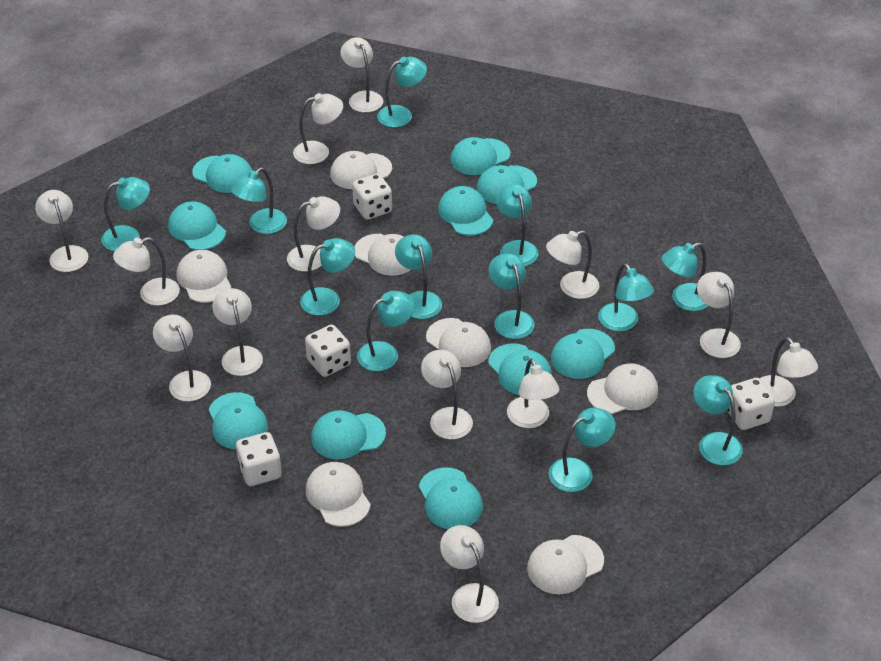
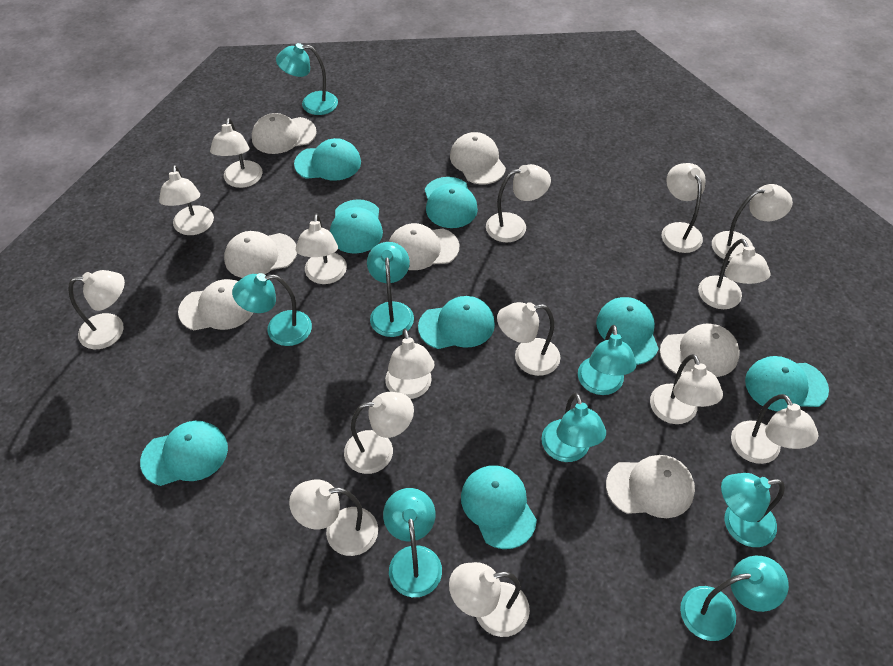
turquoise cap: [168,201,226,250] [192,154,252,193] [209,392,268,449] [311,410,386,459] [419,467,483,529] [438,186,493,236] [450,137,510,175] [477,165,537,204] [488,343,552,395] [551,329,615,379] = 10 -> [140,421,228,486] [294,138,361,181] [330,199,383,254] [418,296,495,349] [425,177,478,228] [461,465,537,549] [596,297,659,365] [745,356,829,411] = 8
turquoise lamp: [101,177,150,251] [231,168,287,234] [300,238,355,316] [357,291,414,371] [377,57,427,127] [395,234,442,319] [489,253,535,339] [496,184,538,266] [549,408,616,492] [598,263,654,332] [662,243,708,311] [693,375,743,465] = 12 -> [232,273,312,346] [276,43,338,115] [367,242,414,337] [383,488,442,597] [541,393,606,462] [578,325,636,395] [680,556,789,641] [721,473,785,547] = 8
white dice: [236,432,282,486] [305,325,351,377] [352,174,392,220] [727,378,775,430] = 4 -> none = 0
white lamp: [35,190,88,272] [113,237,180,306] [153,315,211,401] [212,288,263,376] [287,196,340,272] [293,93,343,164] [340,37,383,113] [421,350,473,439] [440,525,499,623] [507,358,559,428] [546,230,599,299] [697,272,741,358] [760,337,818,407] = 13 -> [68,270,125,349] [159,165,214,235] [210,118,262,188] [289,479,378,556] [296,213,347,284] [344,392,414,474] [385,329,435,399] [449,562,530,637] [486,164,551,243] [497,302,560,376] [650,354,723,424] [662,163,706,253] [698,239,770,309] [712,184,793,261] [731,394,819,464] = 15

